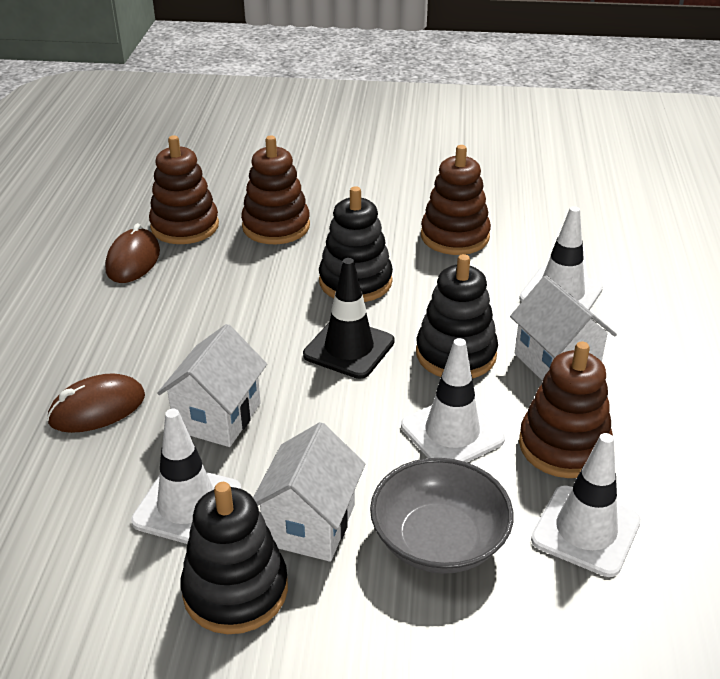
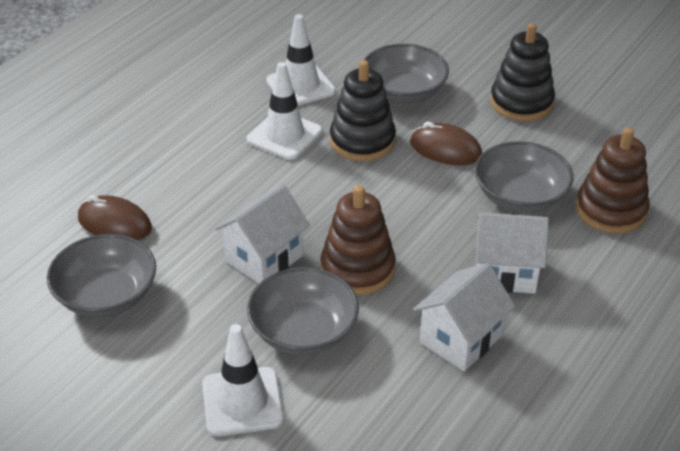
black stacking toy: [181,482,288,634] [319,186,393,302] [416,254,498,378] = 3 -> [330,60,396,161] [490,23,555,121] = 2
black traffic cone: [303,258,395,379] = 1 -> none = 0
brown stacking toy: [149,135,219,244] [241,136,310,244] [421,145,491,255] [519,341,613,478] = 4 -> [321,185,396,295] [576,127,650,234] = 2
grey bowl: [370,458,514,574] = 1 -> [47,234,156,318] [247,267,359,355] [364,44,449,103] [475,141,573,213] = 4
white traffic cone: [131,409,241,544] [401,338,505,462] [519,206,603,310] [531,433,641,577] = 4 -> [202,324,284,436] [247,62,322,160] [266,14,336,106] = 3

